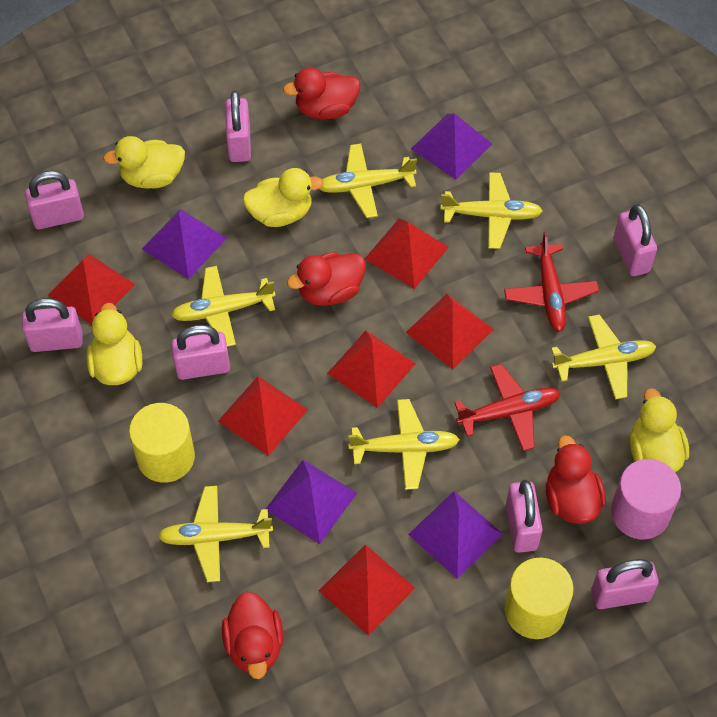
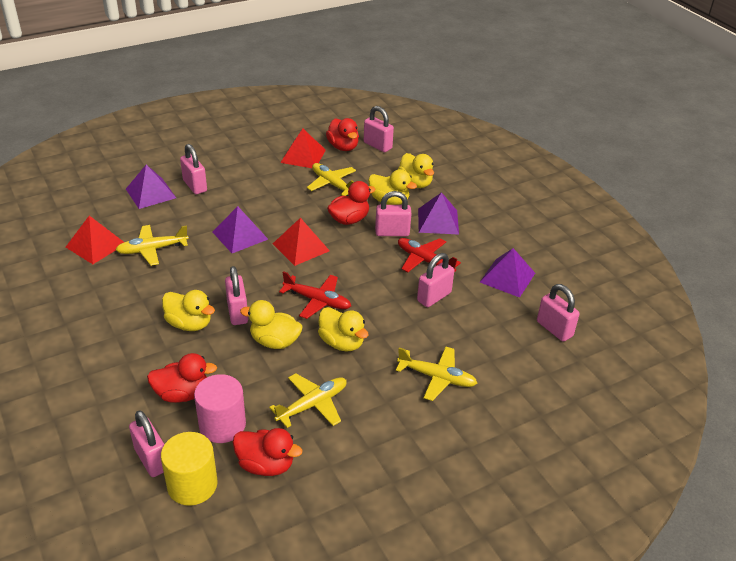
red pyramid: [48,254,135,325] [218,376,308,456] [319,544,415,636] [327,331,416,408] [365,218,449,289] [406,294,494,369] = 6 -> [66,216,124,264] [273,218,330,266] [280,129,326,168] = 3
yellow cylinder: [129,403,195,483] [505,558,574,639] = 2 -> [161,432,218,506] = 1
yellow duck: [87,303,142,385] [103,136,185,189] [243,168,323,227] [630,388,689,473] = 4 -> [162,290,215,331] [240,300,303,349] [318,307,369,352] [368,169,417,205] [398,153,434,188] = 5
yellow plane: [158,486,273,582] [171,266,276,347] [319,144,417,218] [348,399,460,490] [440,172,543,249] [551,314,656,400] = 6 -> [116,225,189,266] [269,373,347,428] [307,163,356,196] [396,347,477,401] = 4

